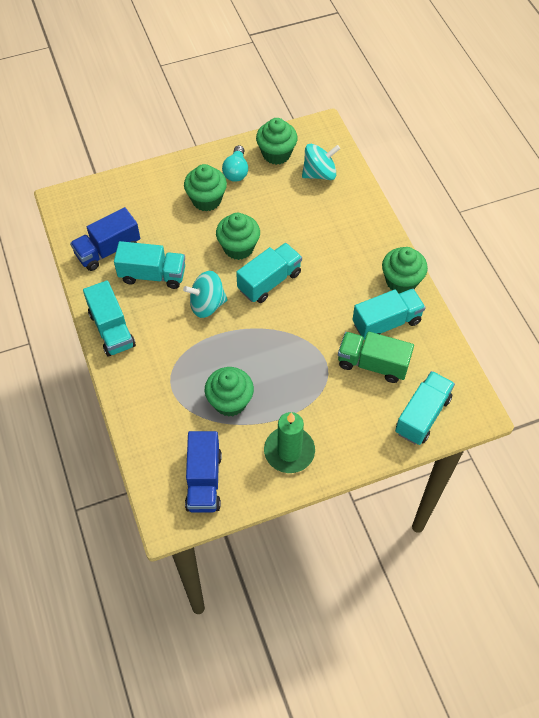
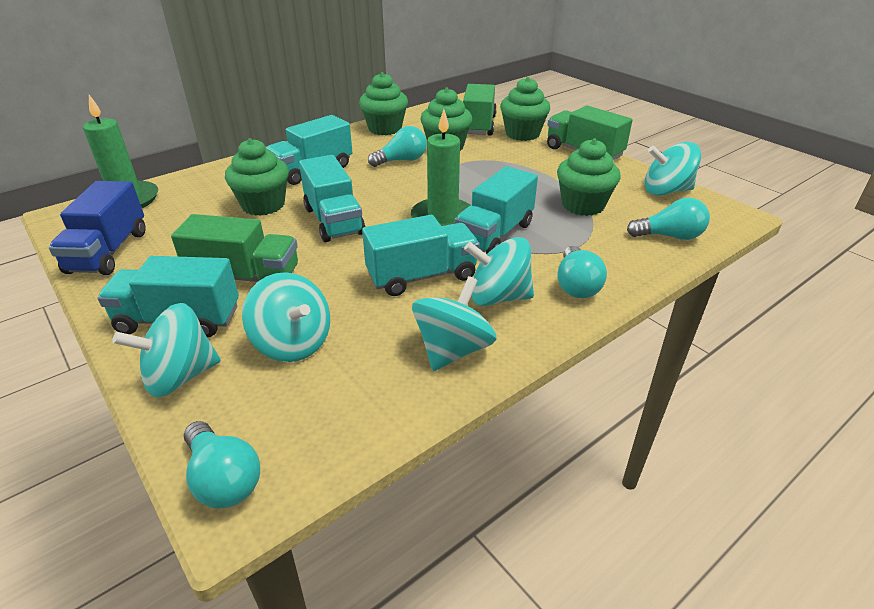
blue truck: [70,207,140,271] [185,431,222,513] = 2 -> [48,181,145,275] = 1
green candle: [264,412,315,473] = 1 -> [83,95,158,208] [411,109,471,226] = 2
green truck: [338,331,414,383] = 1 -> [171,214,298,282] [463,84,497,136] [547,106,633,160] = 3
turquoise light bulb: [222,145,248,182] = 1 -> [184,421,260,509] [368,126,427,167] [557,246,607,298] [627,197,710,240] = 4
turquoise spinning top: [183,271,228,318] [302,144,340,180] = 2 -> [113,303,221,397] [242,272,330,362] [412,276,497,371] [464,237,534,306] [645,142,701,195] = 5

